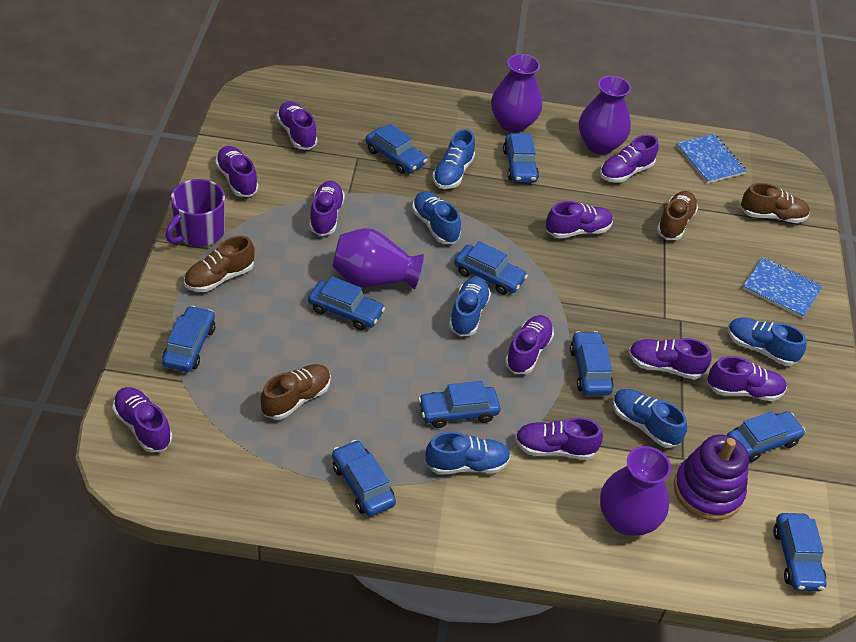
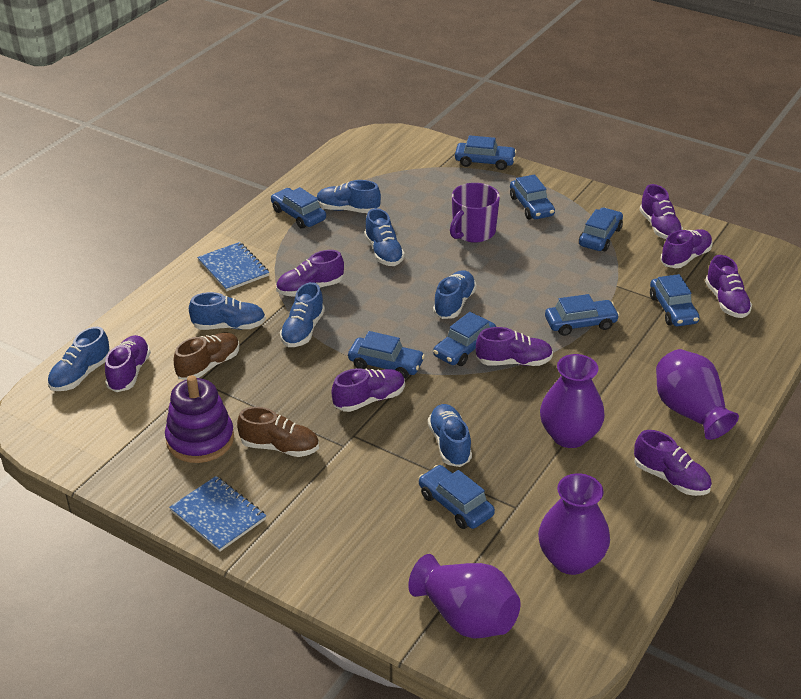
blue car: [162,306,215,372] [308,276,385,330] [332,440,396,517] [366,124,427,174] [418,381,500,428] [454,241,528,295] [503,133,539,183] [570,331,614,395] [727,411,805,462] [773,513,827,591] = 10 -> [271,187,326,229] [348,331,425,379] [418,465,495,529] [433,312,496,366] [455,135,517,170] [510,174,555,219] [545,294,619,336] [579,208,623,251] [650,274,700,326] = 9
blue shoe: [412,191,461,244] [425,432,511,474] [433,129,475,189] [449,277,491,336] [613,389,687,448] [727,318,806,366] = 6 -> [48,327,110,391] [189,292,266,330] [280,282,325,347] [317,180,381,213] [364,208,405,266] [428,404,472,467] [433,270,476,319] = 7
brown shoe: [184,236,255,292] [261,364,331,420] [657,191,698,240] [740,183,810,223] = 4 -> [174,333,239,380] [237,407,319,457] = 2
purple shoe: [113,387,172,453] [215,146,259,197] [277,101,318,150] [309,181,345,236] [505,315,554,374] [515,417,603,460] [546,201,613,239] [600,135,659,183] [628,338,712,380] [707,356,787,401] = 10 -> [105,335,151,392] [276,250,344,297] [331,368,405,412] [476,327,553,366] [634,430,712,496] [640,184,683,239] [660,229,713,268] [705,255,752,318] = 8

